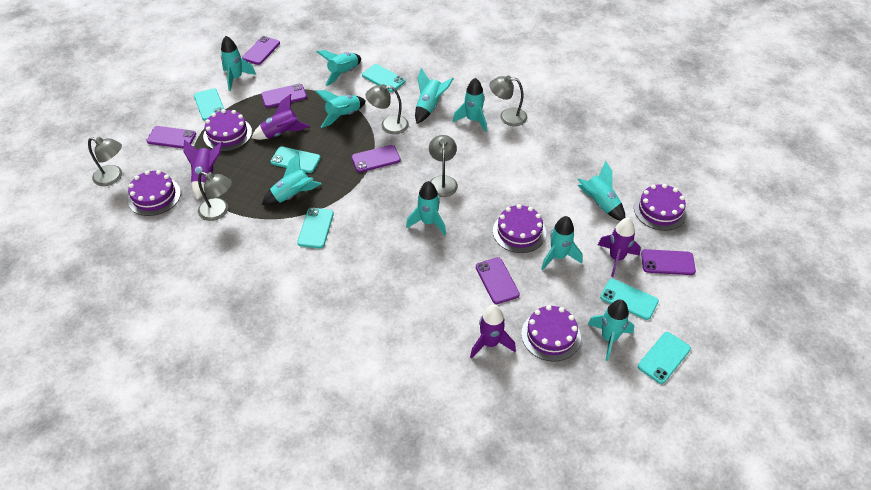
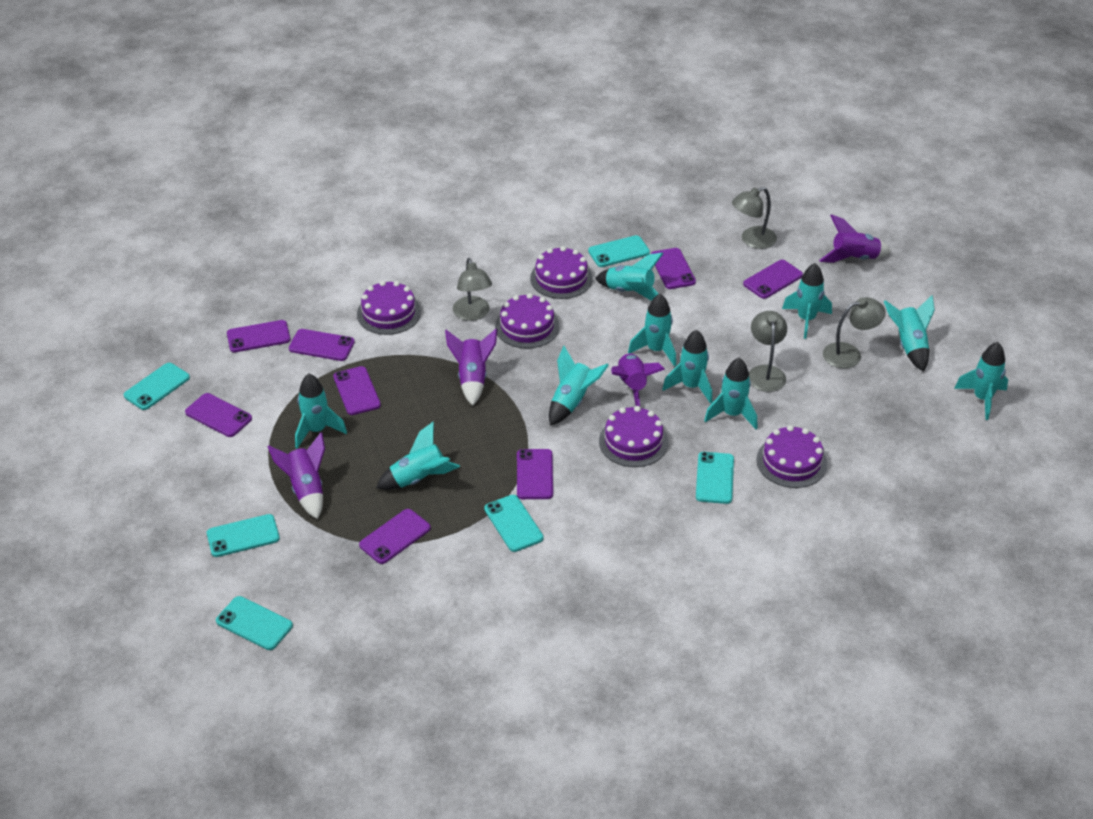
grey lamp: [88,137,122,186] [198,172,232,221] [365,84,409,134] [429,135,458,197] [489,75,528,126] = 5 -> [453,258,492,321] [732,187,777,249] [749,311,787,392] [823,297,886,368] = 4
purple phone: [146,126,196,149] [242,36,280,65] [261,84,307,108] [351,145,401,172] [476,257,520,304] [641,249,696,275] = 6 -> [185,393,252,437] [227,320,290,352] [289,329,355,361] [333,366,381,415] [359,509,431,564] [517,449,553,499] [651,248,696,289] [743,260,803,299] = 8

